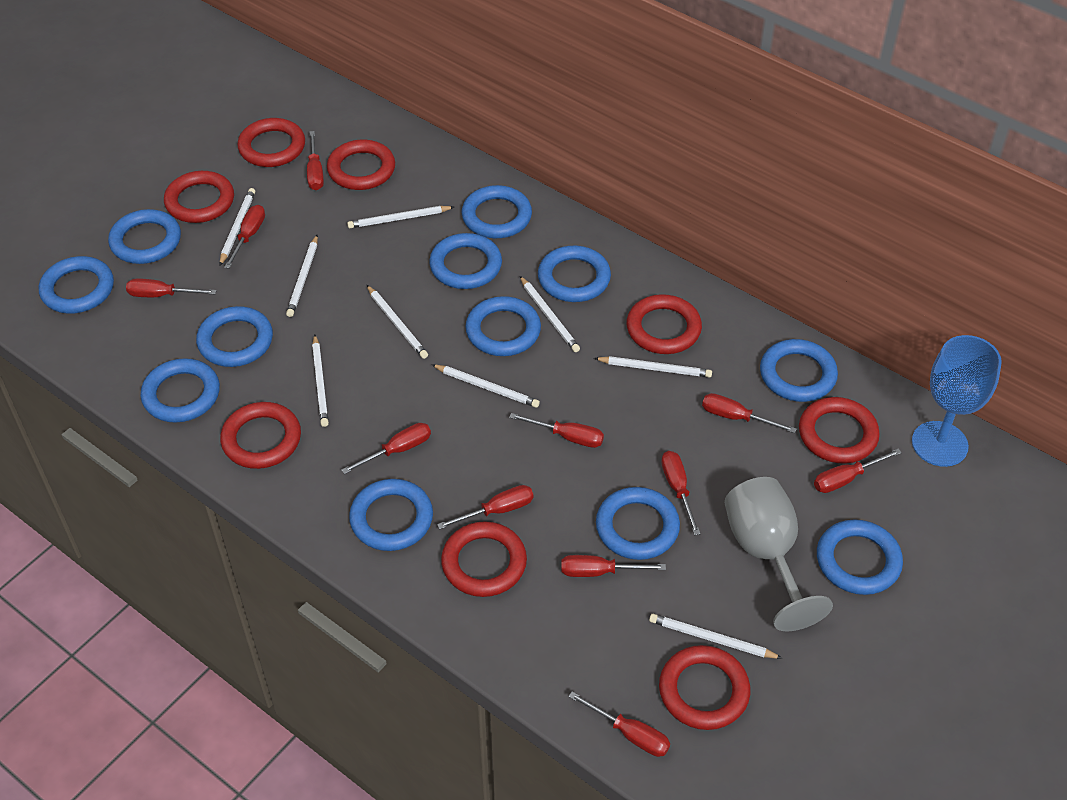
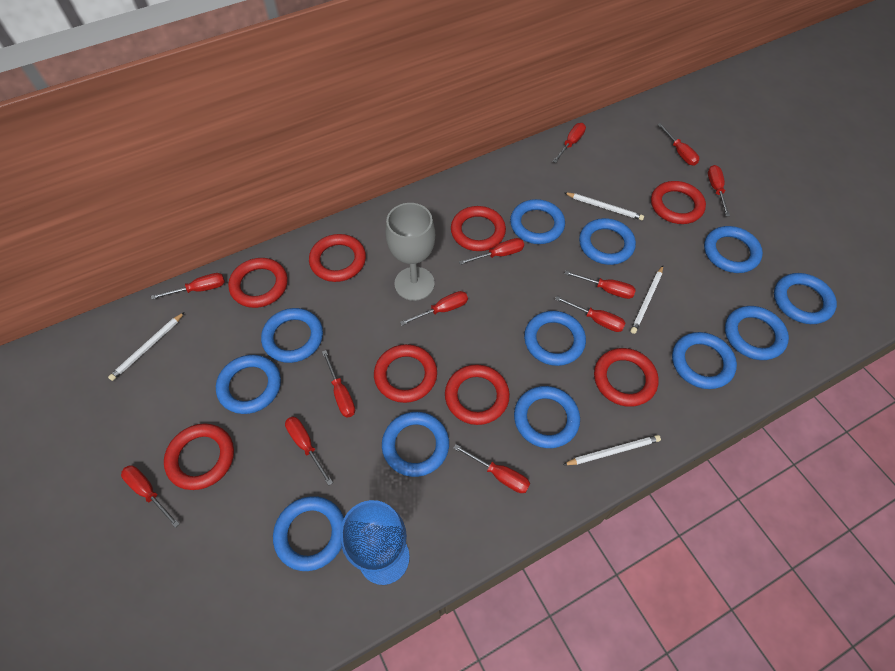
red screwdriver: [126,278,217,297] [224,205,265,269] [307,131,324,190] [342,423,431,474] [437,485,534,530] [509,413,604,448] [561,555,666,577] [568,692,670,757] [661,451,700,535] [702,393,797,433] [814,449,902,493] = 11 -> [121,465,180,528] [151,273,225,300] [285,417,333,486] [322,350,355,418] [400,291,468,326] [454,444,530,493] [459,238,524,265] [553,123,586,163] [555,296,626,332] [565,271,636,299] [657,123,699,166] [708,165,730,216] = 12
white pencil: [220,188,255,265] [286,235,318,317] [312,335,329,427] [347,206,454,228] [367,285,428,359] [431,364,540,408] [520,276,580,352] [594,356,712,377] [649,614,782,659] = 9 -> [108,312,185,381] [563,435,661,465] [565,192,644,220] [630,266,663,334] = 4

